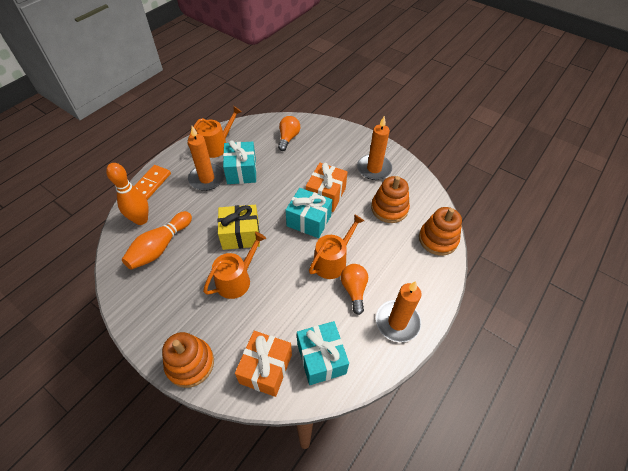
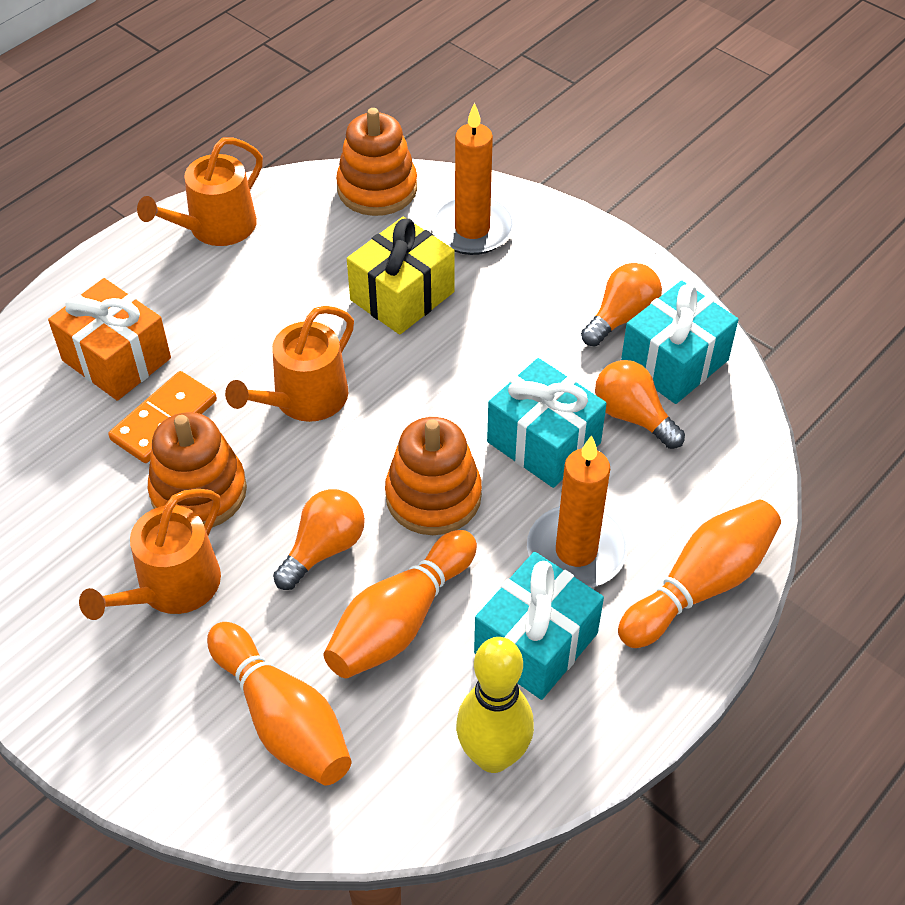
orange bowling pin: [106,163,149,225] [122,211,192,270] = 2 -> [207,622,352,785] [324,530,477,678] [618,500,781,648] = 3
orange candle: [188,126,225,191] [357,116,392,180] [376,281,422,342] = 3 -> [431,102,514,255] [527,435,627,588] = 2
orange gift: [235,331,292,397] [306,163,348,212] = 2 -> [48,278,171,401] = 1
orange light bulb: [278,116,300,151] [341,264,368,315] = 2 -> [273,489,365,590] [581,263,662,347] [595,360,685,449] = 3
yellow bowling pin: none = 0 -> [456,637,534,773] = 1

